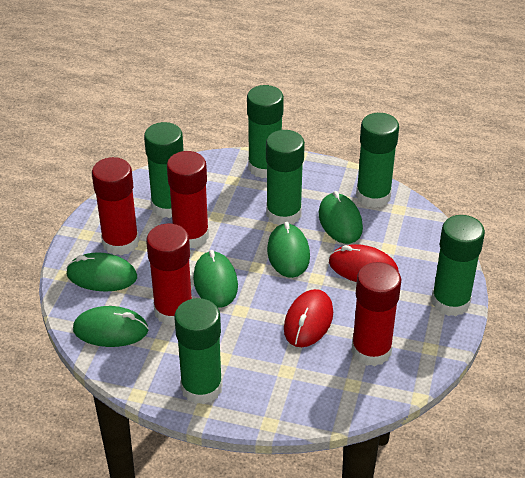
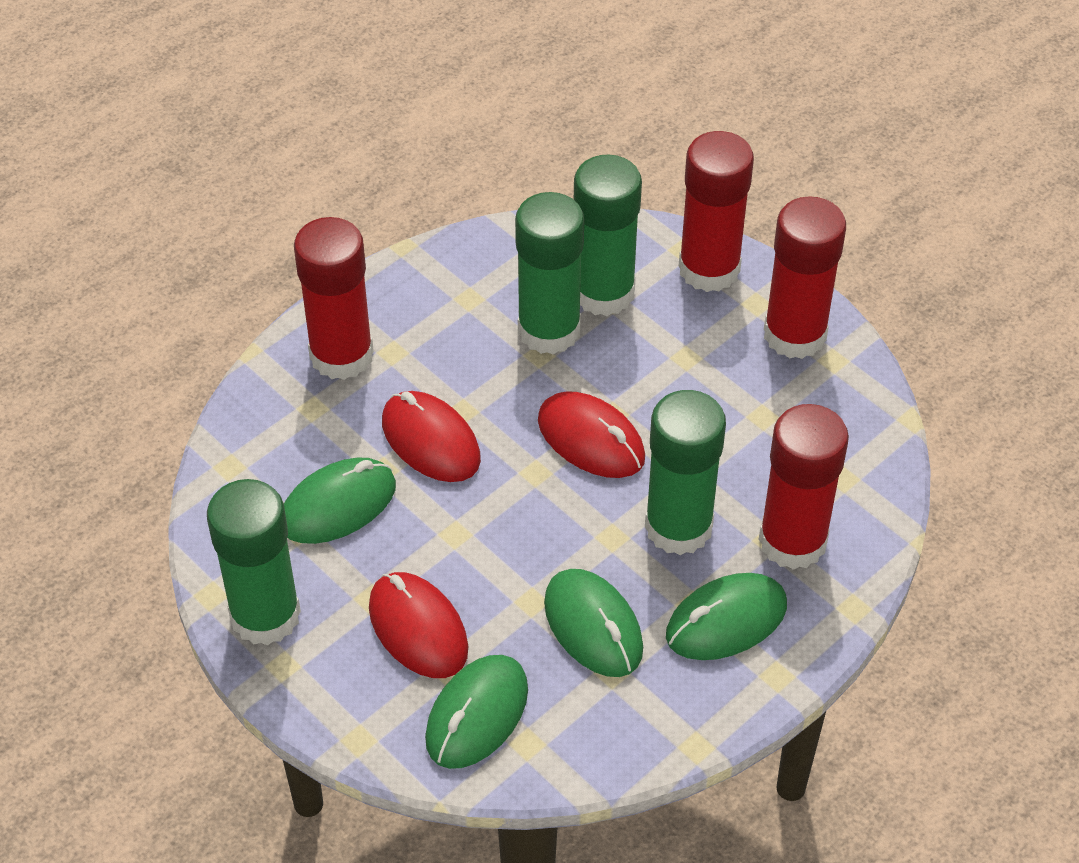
green glue stick: [144,122,184,218] [174,298,223,404] [247,85,284,178] [266,130,305,225] [356,113,399,208] [431,215,485,316] = 6 -> [207,479,301,645] [515,192,584,354] [574,155,642,316] [645,390,726,555] = 4
green mouse: [66,252,137,292] [73,306,149,347] [193,250,238,308] [267,222,310,278] [319,191,363,244] = 5 -> [284,457,396,544] [425,655,528,769] [544,569,643,677] [666,573,787,660] = 4
red mouse: [284,289,333,347] [329,244,399,282] = 2 -> [369,572,468,678] [382,391,481,482] [538,391,645,478] = 3

